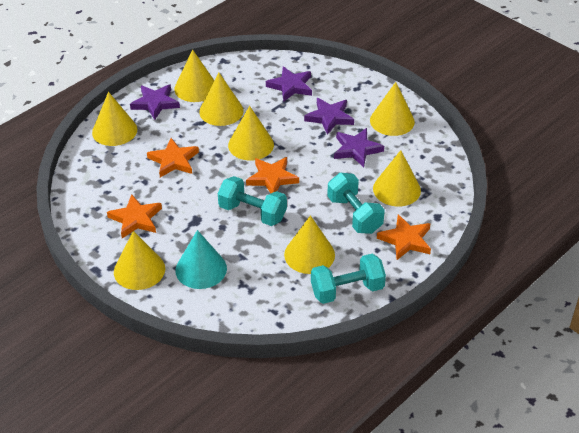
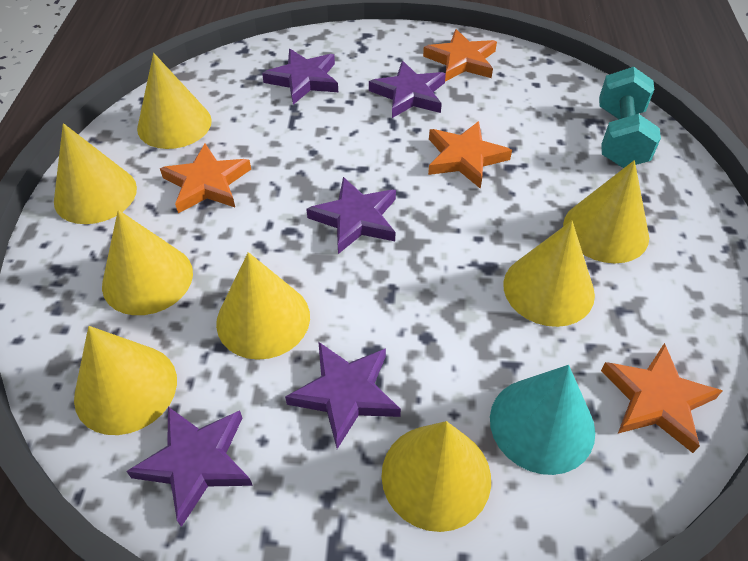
purple star: [130,84,180,120] [266,66,312,102] [304,98,354,135] [334,128,384,167] = 4 -> [126,407,253,527] [262,49,338,105] [285,342,401,449] [306,177,396,254] [369,61,446,118] = 5
turquoise dumbbell: [218,176,287,226] [311,254,386,304] [327,173,385,234] = 3 -> [599,67,661,168] = 1

